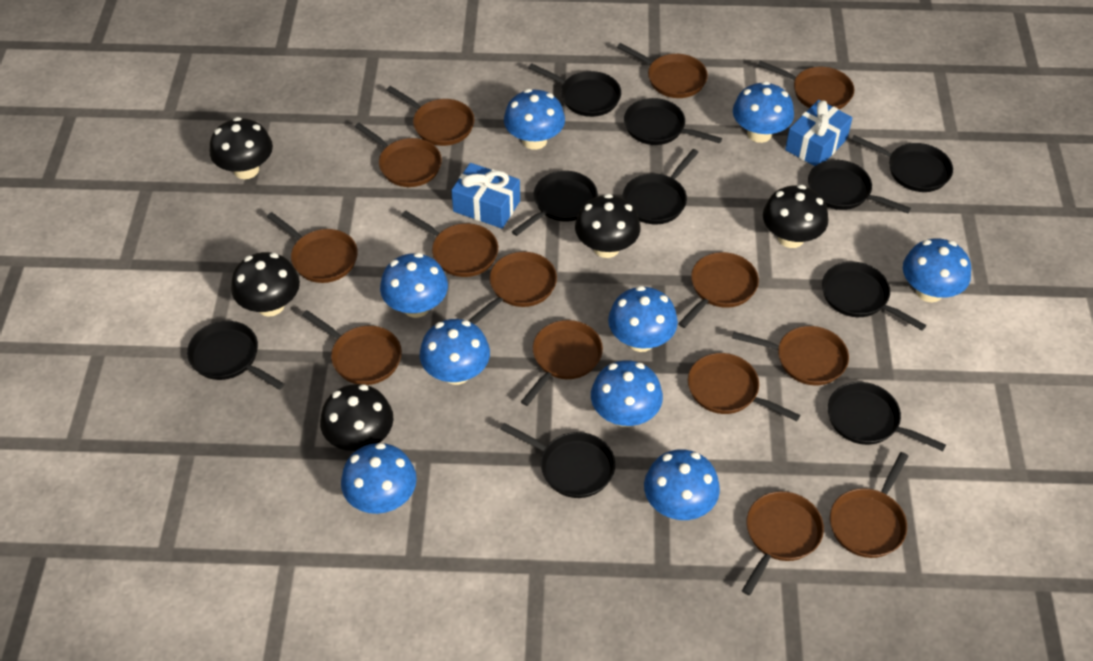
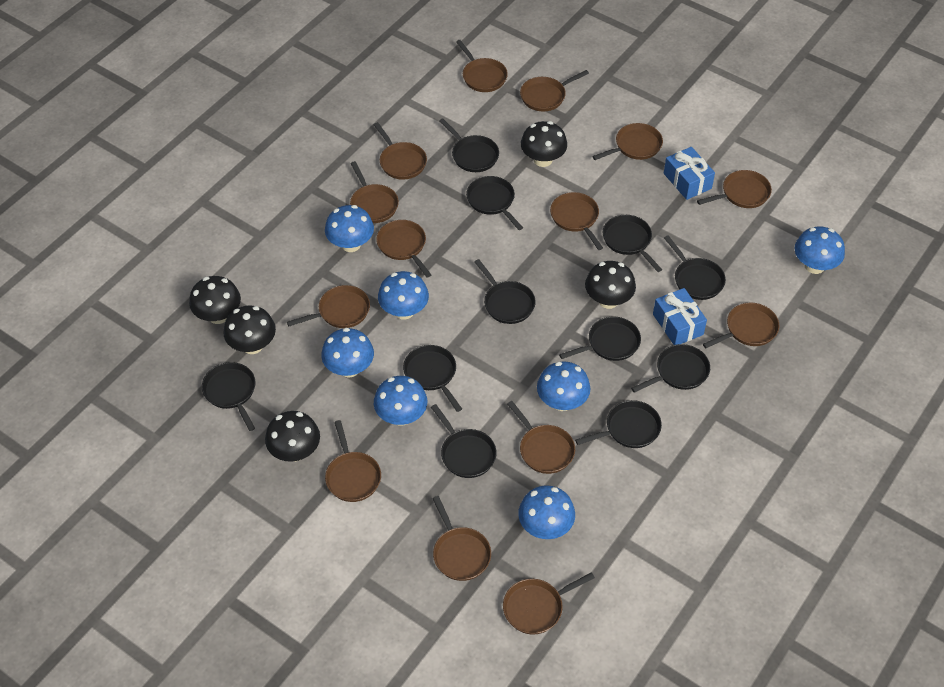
black pan: [187,321,284,390] [501,423,615,498] [512,171,598,236] [528,63,621,117] [623,149,699,224] [624,98,722,145] [808,160,911,213] [822,262,926,330] [828,382,946,451] [851,135,953,192] = 10 -> [202,362,256,431] [403,345,462,412] [431,404,497,478] [439,118,499,172] [466,176,523,230] [475,259,536,324] [559,317,641,361] [575,400,662,448] [603,215,662,272] [631,344,710,393] [664,235,726,300] = 11
blue mushroom: [341,443,417,514] [380,253,448,318] [420,319,490,385] [504,89,565,150] [591,360,663,427] [608,286,678,352] [644,449,720,520] [733,81,794,143] [903,238,971,302] = 9 -> [321,328,374,377] [325,205,374,252] [374,376,427,426] [378,271,429,319] [518,485,575,539] [537,361,591,411] [794,227,845,274] = 7

